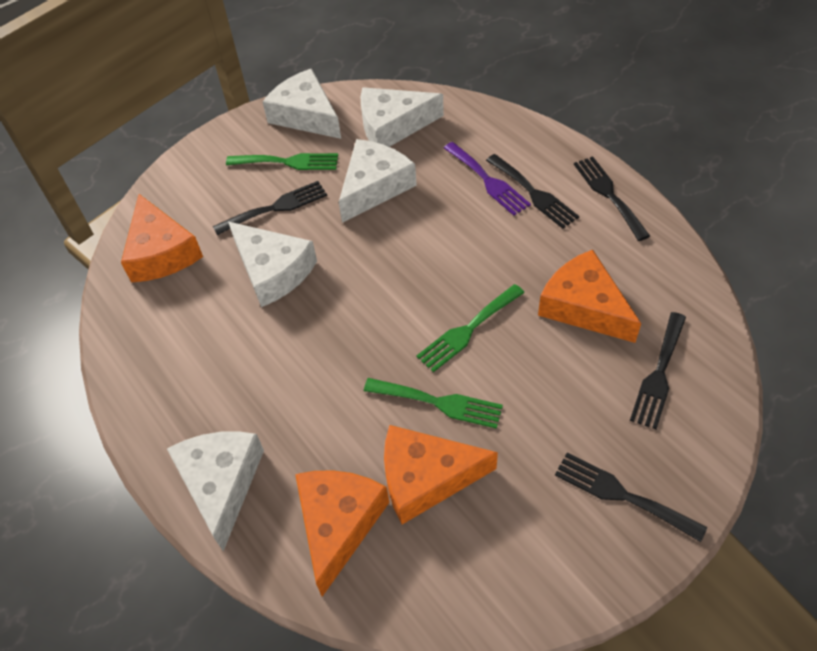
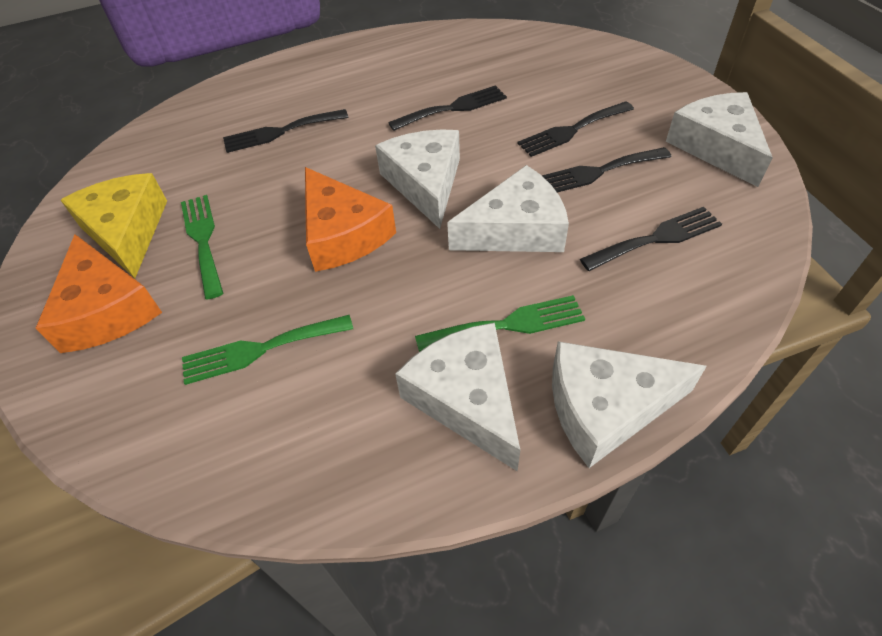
orange cheese: [121,194,203,283] [295,470,390,597] [384,425,498,524] [538,250,641,343] = 4 -> [35,234,162,353] [305,167,396,272] = 2
purple fork: [444,142,531,216] = 1 -> none = 0
yellow cheese: none = 0 -> [61,173,167,278] = 1

